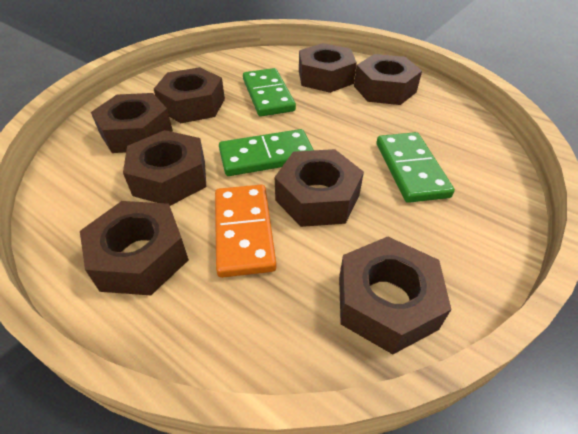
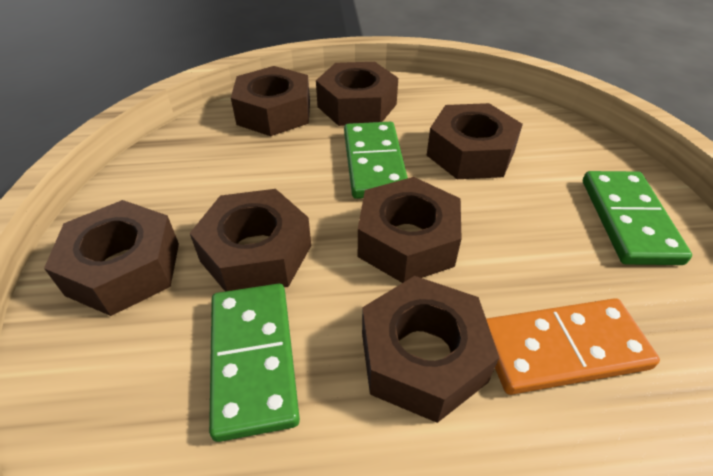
brown nut: [80,201,189,295] [91,93,173,153] [123,130,206,206] [154,67,225,123] [275,149,364,227] [299,43,357,93] [339,236,452,354] [354,54,422,105] = 8 -> [44,200,179,316] [190,189,311,291] [231,66,310,136] [316,62,398,126] [358,177,462,283] [362,276,499,423] [427,103,523,179] = 7

